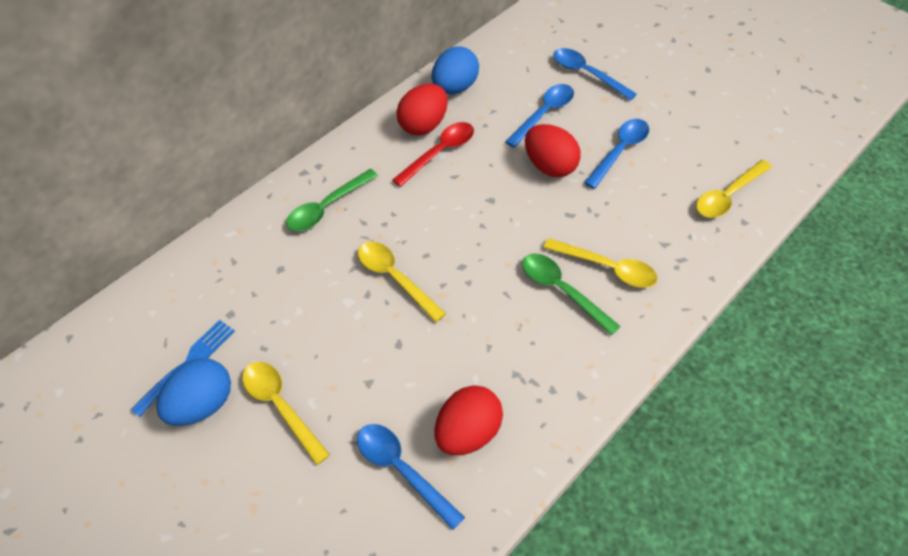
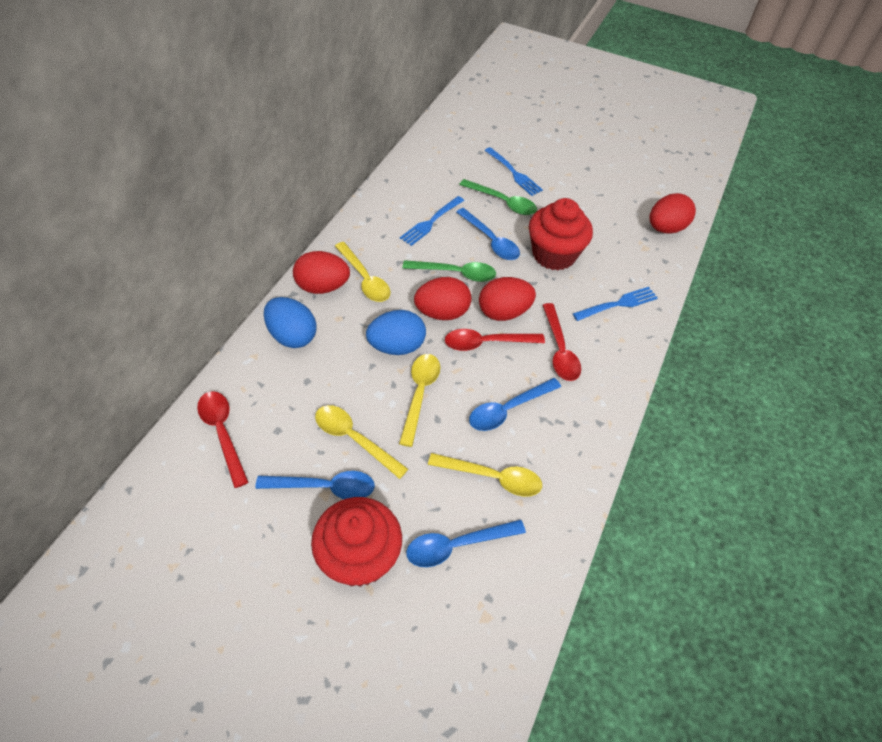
blue fork: [130,320,235,417] = 1 -> [400,196,464,246] [484,147,543,196] [573,287,658,321] = 3
red cupcake: none = 0 -> [311,497,402,587] [529,198,593,270] = 2
red egg: [396,83,448,136] [435,385,503,455] [525,124,581,177] = 3 -> [293,251,350,294] [414,277,471,320] [479,277,536,321] [649,193,696,234] = 4
red spoon: [393,122,474,187] = 1 -> [197,391,249,488] [445,329,545,351] [542,303,581,381] = 3

